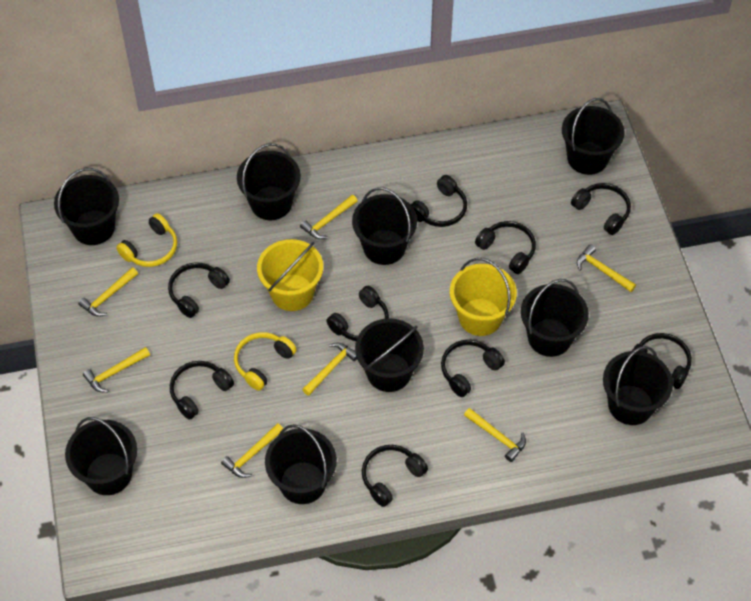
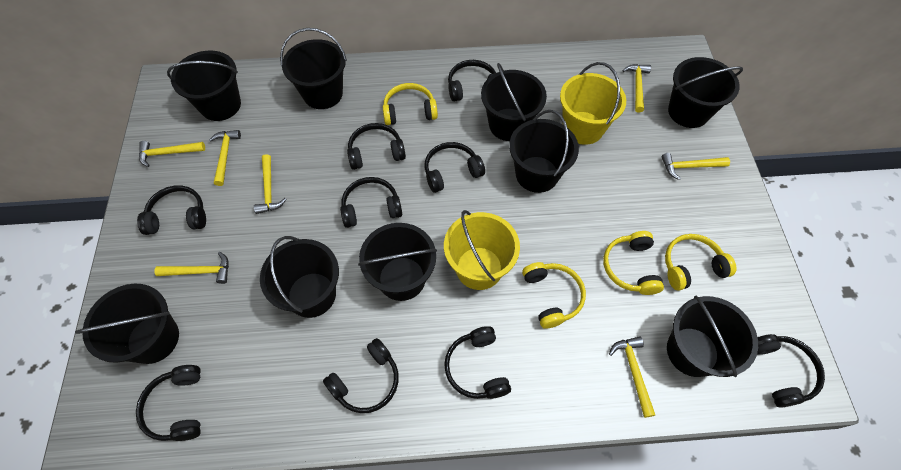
yellow headphones: [116,213,177,267] [234,332,297,391] = 2 -> [383,83,438,125] [522,262,586,328] [603,231,664,295] [665,234,737,290] = 4

